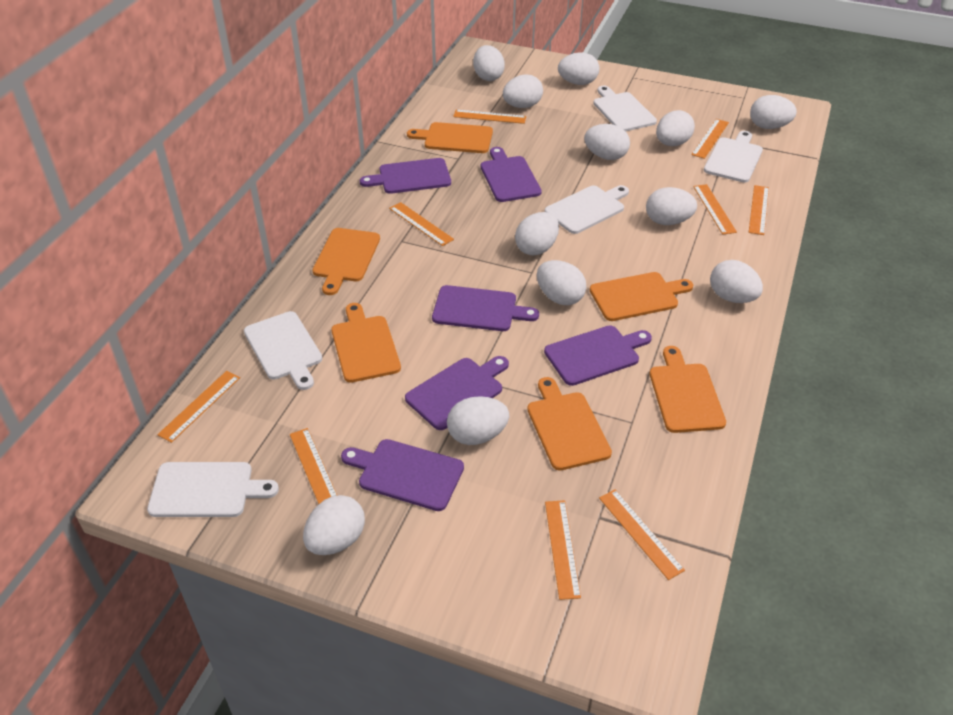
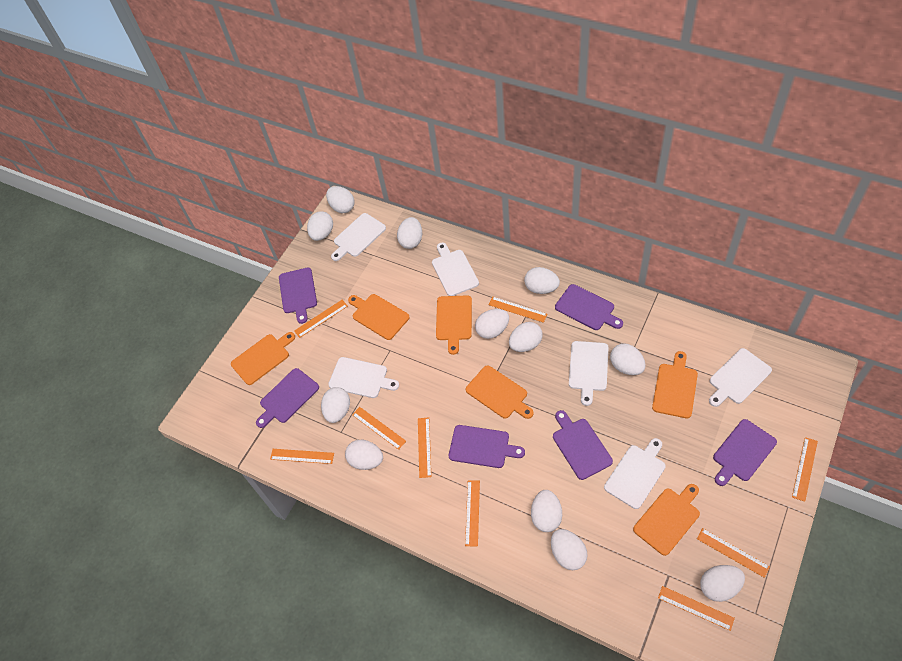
white cutting board: [147,462,279,517] [244,311,322,390] [545,185,629,234] [593,86,657,131] [704,131,763,183] = 5 -> [328,357,399,398] [331,213,386,261] [432,243,479,296] [569,341,609,406] [604,438,666,509] [709,348,772,407] = 6

